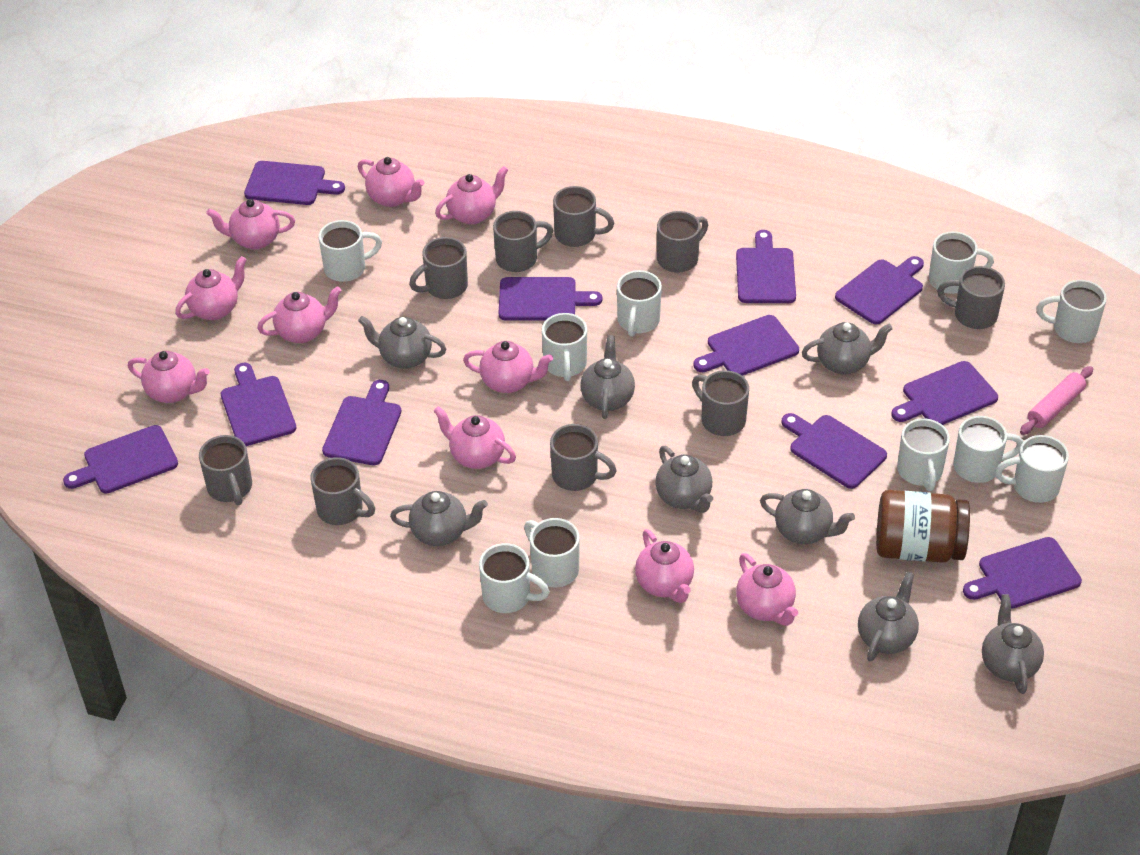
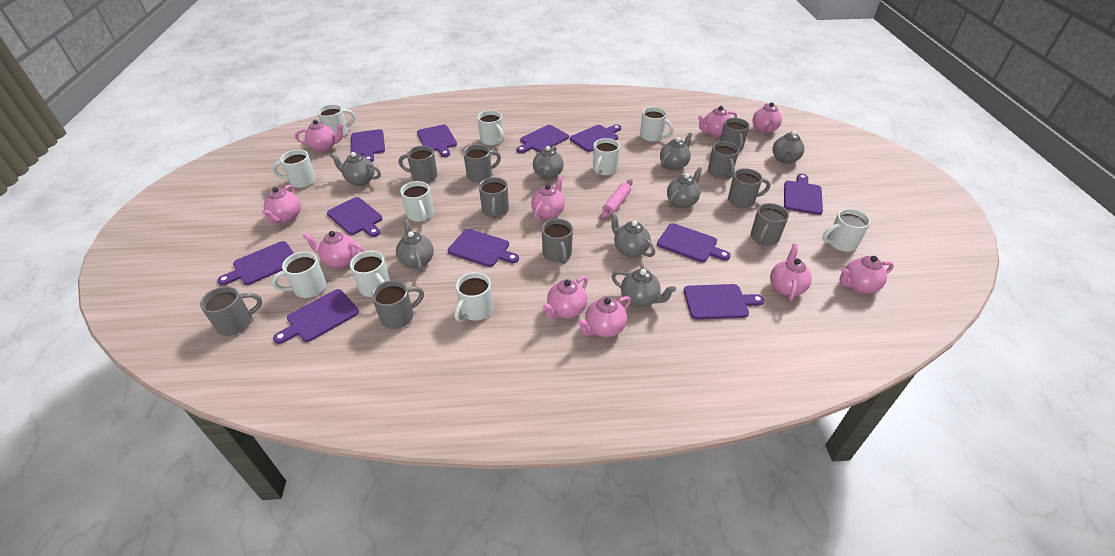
brown jar: [876,490,970,563] = 1 -> none = 0
grey mug: [199,435,252,505] [310,457,375,525] [409,237,468,299] [493,211,553,272] [550,424,617,491] [553,186,614,247] [657,211,708,273] [692,370,749,436] [937,266,1005,329] = 9 -> [200,286,262,336] [372,280,424,329] [399,146,437,183] [463,145,501,182] [479,177,509,219] [542,219,573,264] [708,141,739,179] [720,118,750,152] [728,168,770,208] [751,203,789,246] = 10

